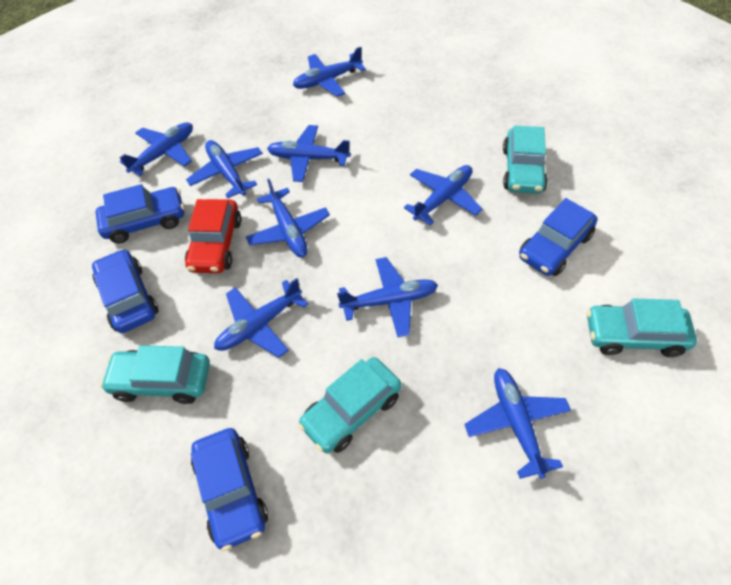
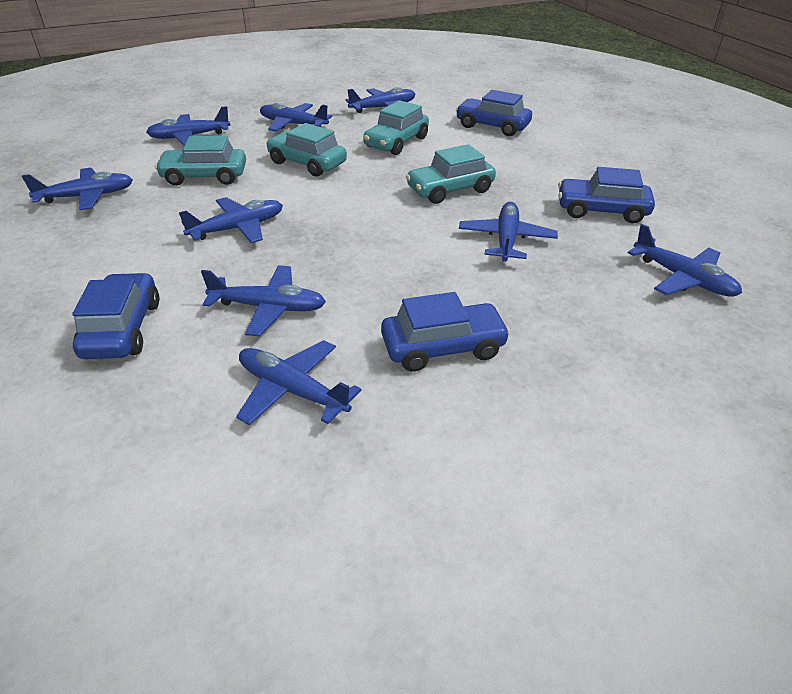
red car: [185,199,242,273] = 1 -> none = 0

